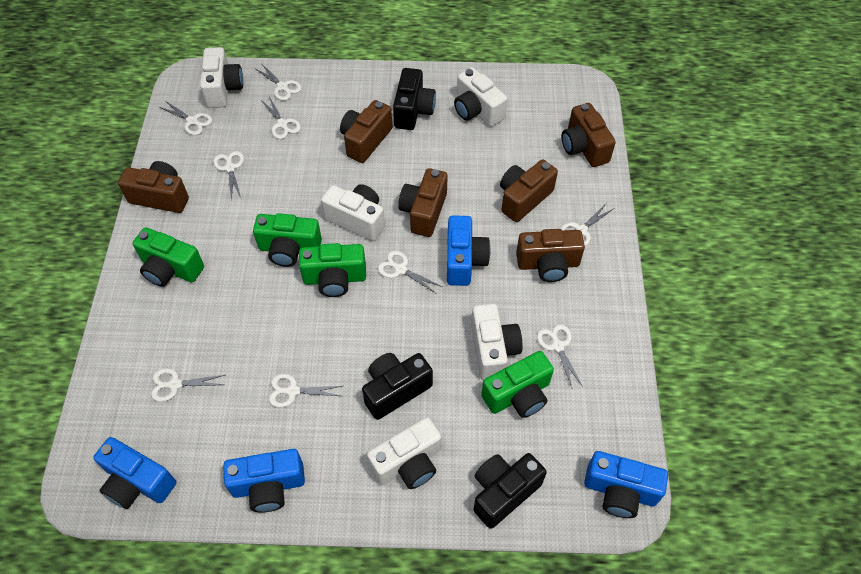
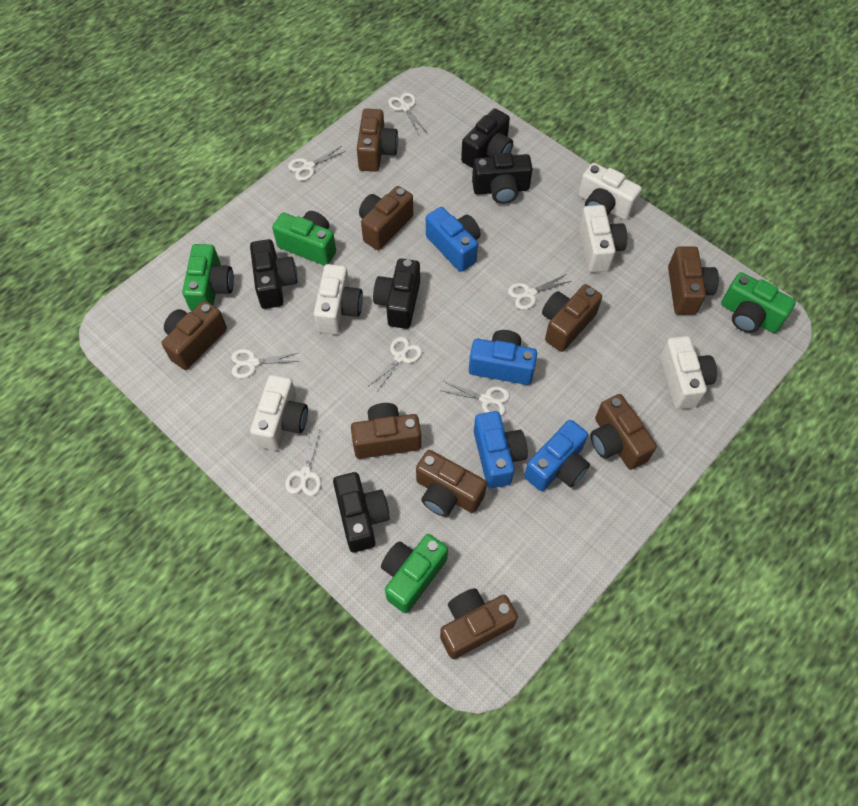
black camera: [362,353,433,420] [393,68,436,130] [474,453,547,529] = 3 -> [250,239,297,309] [333,472,390,552] [373,258,420,329] [461,108,513,168] [472,153,533,204] = 5
brown camera: [118,161,189,213] [340,100,392,163] [398,168,448,237] [500,160,558,222] [516,229,585,282] [562,103,616,167] = 6 -> [162,301,227,370] [351,403,421,459] [357,109,398,172] [359,186,413,250] [416,450,487,517] [440,588,518,659] [542,284,602,352] [590,394,657,470] [668,246,719,315] = 9
white scissors: [151,368,225,402] [160,101,213,135] [213,151,244,201] [254,63,302,101] [261,97,301,139] [269,374,342,407] [378,250,442,294] [537,324,583,390] [561,204,614,246] = 9 -> [231,349,300,378] [285,430,321,496] [288,146,346,181] [369,336,422,393] [388,92,426,133] [440,381,510,416] [508,274,571,310] = 7

